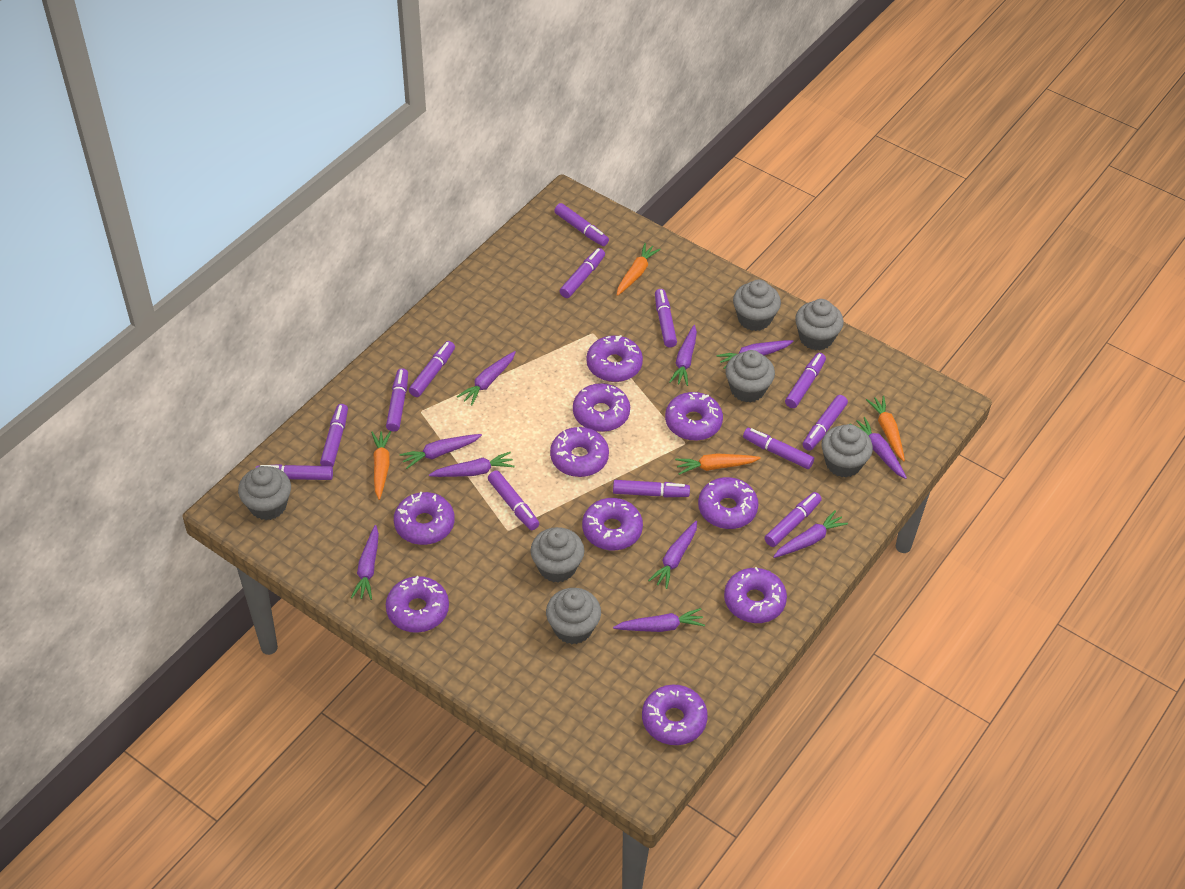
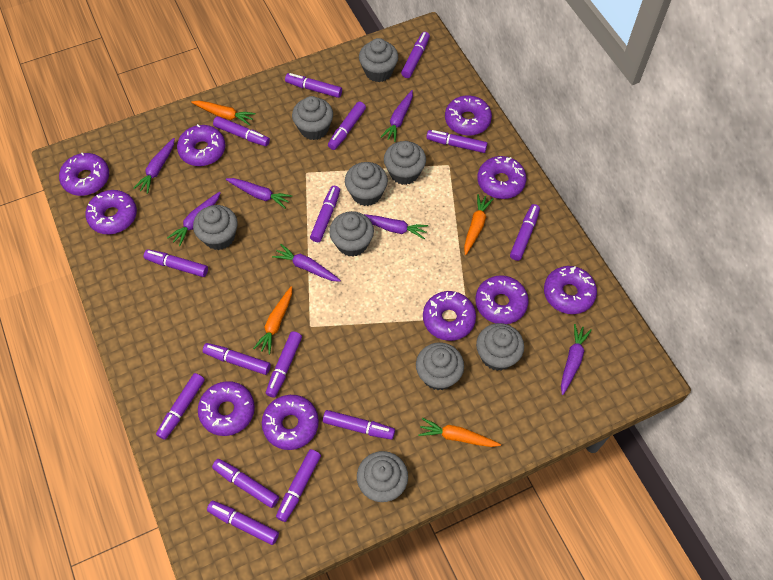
grey cupcake: [238,466,291,520] [530,527,584,583] [546,588,601,644] [725,350,775,403] [733,280,781,331] [795,299,844,350] [822,424,873,478] = 7 -> [193,205,238,250] [292,96,333,140] [329,211,374,257] [345,162,388,206] [357,451,408,502] [359,38,398,82] [384,141,426,185] [416,343,464,390] [476,323,524,371] = 9
purple carrot: [351,525,379,600] [399,434,482,469] [429,452,515,477] [457,351,516,406] [613,608,705,632] [648,521,697,589] [669,325,697,386] [716,340,794,369] [773,510,848,558] [856,417,907,479] = 10 -> [133,138,175,194] [167,192,221,246] [226,178,292,208] [272,244,341,282] [364,214,429,239] [381,90,413,142] [561,324,592,395] = 7
purple marker: [256,464,333,480] [320,404,348,467] [386,368,408,432] [409,341,455,397] [488,470,539,530] [554,203,609,246] [560,248,605,298] [613,480,690,497] [655,289,677,348] [743,428,814,469] [765,492,822,547] [785,353,826,408] [802,395,848,451] = 13 -> [144,249,208,277] [156,373,205,440] [203,343,271,375] [207,501,279,545] [212,459,279,508] [213,116,270,146] [266,331,302,398] [276,449,321,522] [285,73,342,98] [310,186,340,242] [323,410,395,440] [328,102,366,150] [401,32,430,78] [426,130,488,153] [510,204,540,261] = 15

